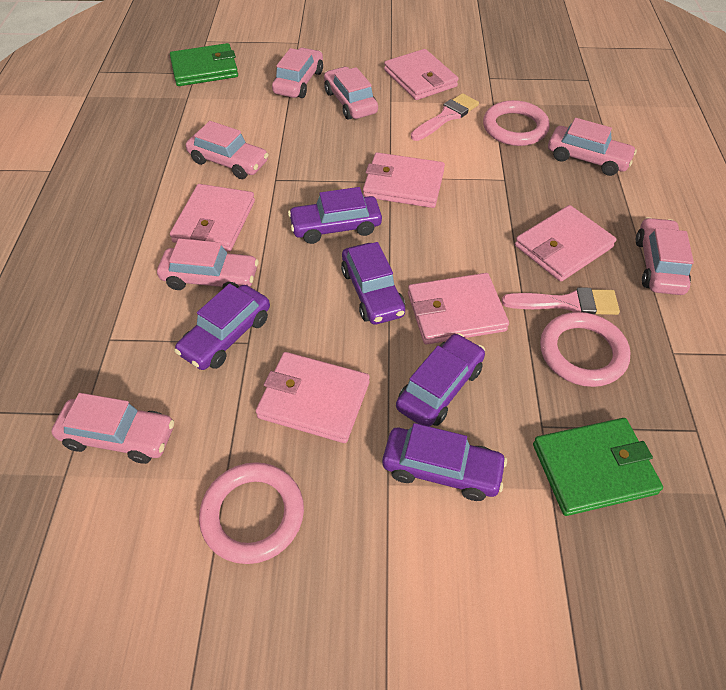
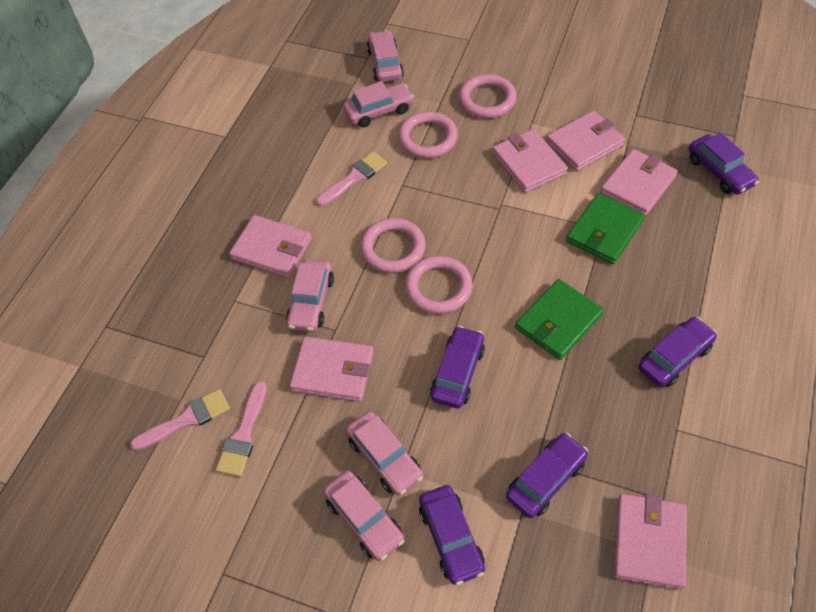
pink brush: [411,93,479,141] [502,287,620,315] = 2 -> [130,389,230,451] [216,381,267,477] [316,151,387,207] = 3
pink car: [51,393,174,464] [157,238,259,290] [186,121,269,179] [272,48,323,98] [324,67,378,120] [548,118,637,176] [636,217,694,295] = 7 -> [286,259,334,332] [323,471,405,561] [343,81,414,127] [346,411,423,496] [367,30,404,82] = 5
pink ring: [199,462,304,564] [483,100,550,146] [540,312,631,387] = 3 -> [360,218,426,273] [398,112,458,158] [405,256,473,314] [459,74,517,118] = 4

